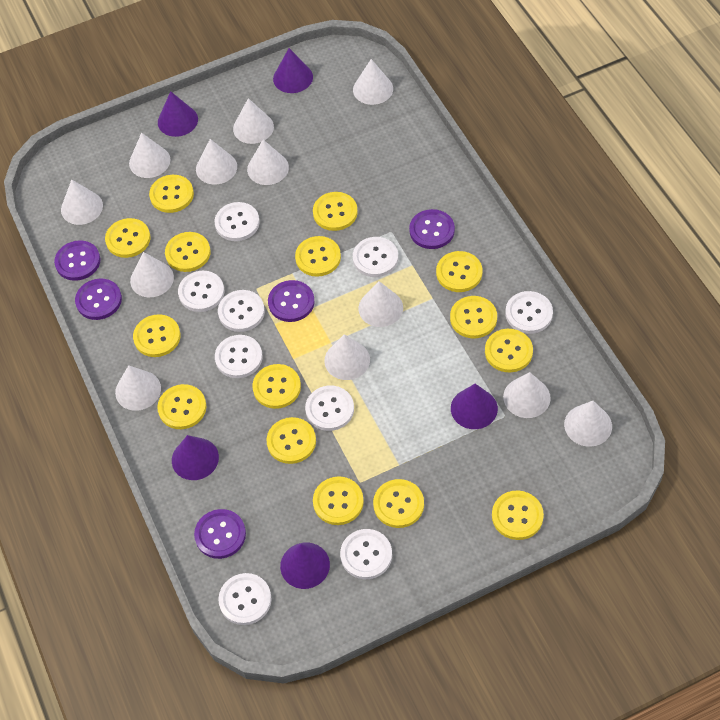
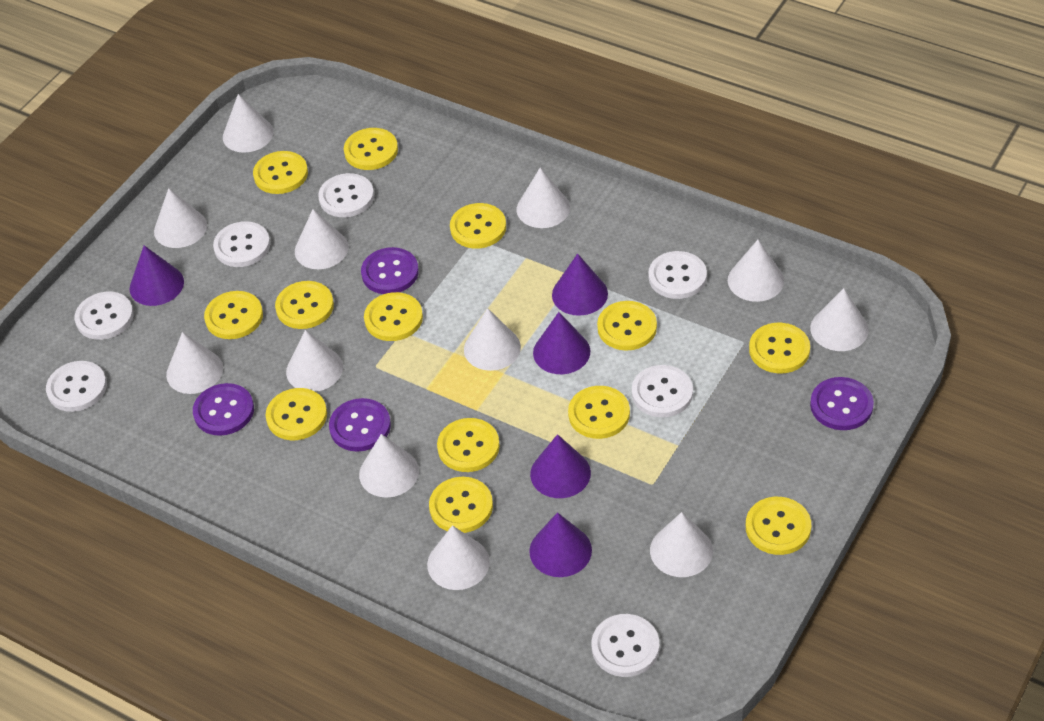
purple button: [54,240,100,281] [75,278,122,320] [194,509,246,559] [268,280,315,322] [409,209,455,249] = 5 -> [193,383,254,436] [329,398,391,452] [361,247,419,294] [810,377,874,430] = 4
white button: [178,271,225,312] [215,202,260,241] [215,335,263,378] [218,290,265,332] [218,573,272,625] [305,385,354,431] [340,529,392,579] [353,237,398,277] [505,291,553,334] = 9 -> [46,361,107,412] [75,292,134,340] [213,221,270,267] [318,173,374,217] [591,614,660,677] [632,365,693,417] [648,251,707,299] = 7
yellow button: [105,218,151,258] [133,314,180,357] [149,175,194,213] [157,384,206,429] [165,232,210,272] [253,364,301,409] [266,417,316,464] [295,236,341,277] [313,192,358,231] [313,476,364,525] [373,479,424,528] [436,251,482,292] [450,296,497,338] [485,329,533,373] [492,490,544,540] = 15 -> [204,291,263,339] [253,151,308,194] [266,388,327,440] [275,281,334,329] [344,128,398,170] [364,292,423,341] [429,477,493,533] [437,418,500,472] [450,203,506,248] [568,386,630,439] [597,301,657,351] [746,497,811,555] [749,323,810,373] = 13

